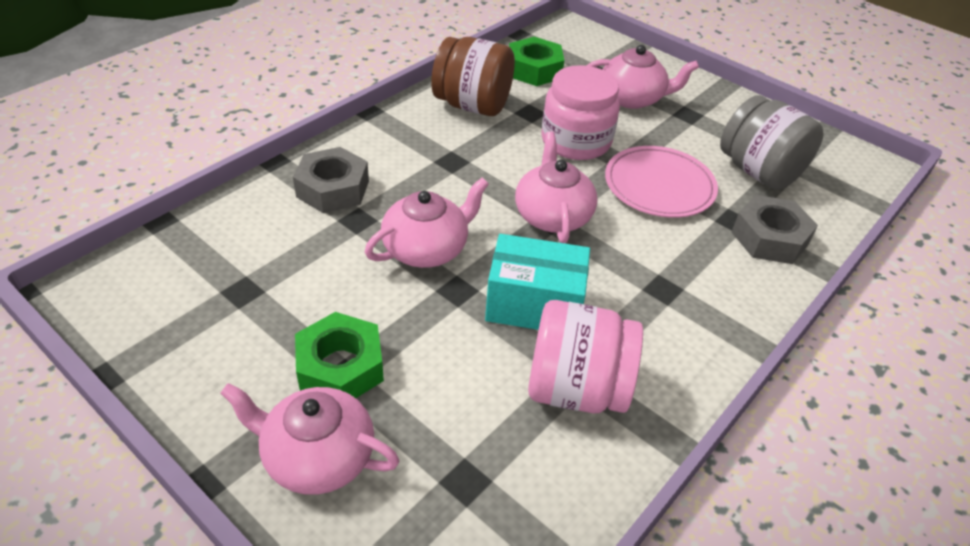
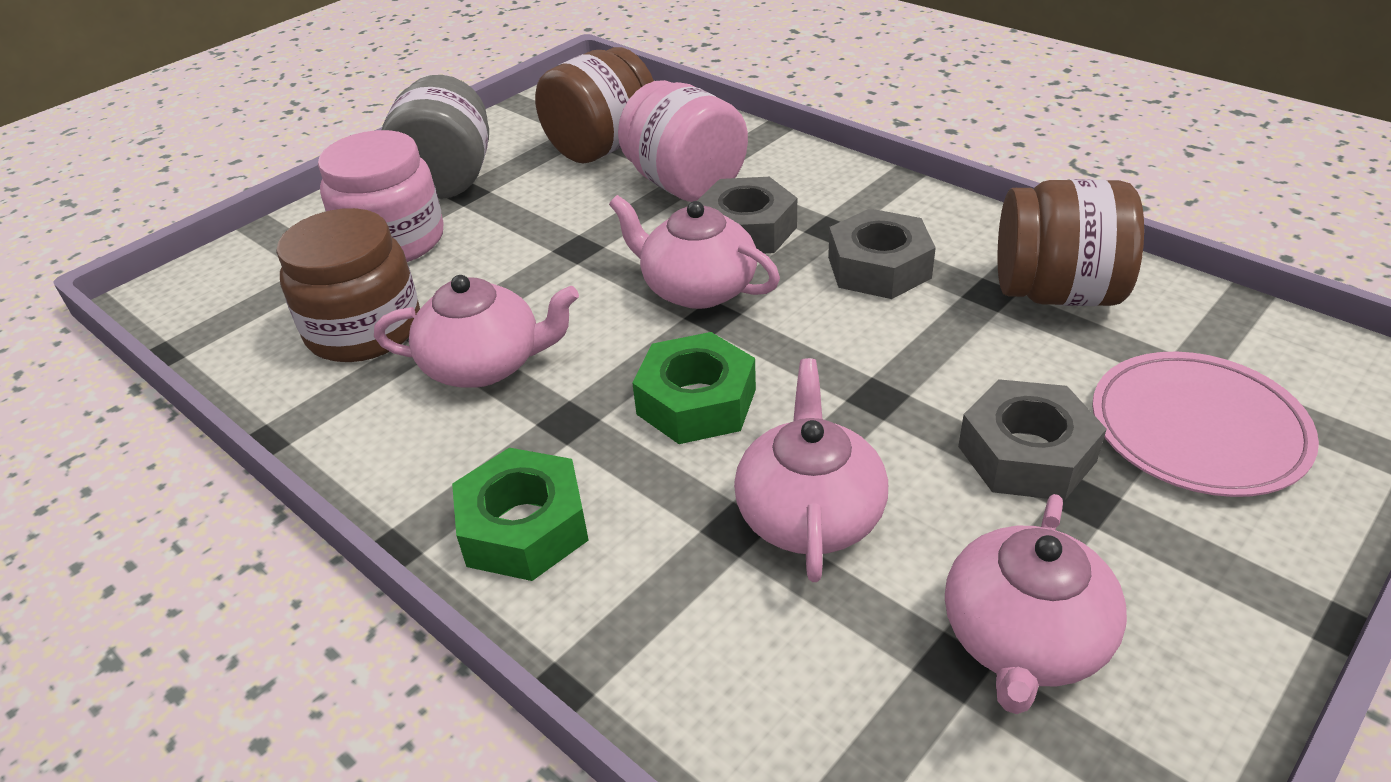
brown jar: [431,37,515,116] = 1 -> [276,208,420,362] [535,47,654,163] [997,179,1144,306] = 3
grey nut: [293,147,369,213] [732,195,818,264] = 2 -> [697,177,797,254] [828,209,936,299] [958,379,1107,501] = 3
turquoise box: [485,234,590,330] = 1 -> none = 0

